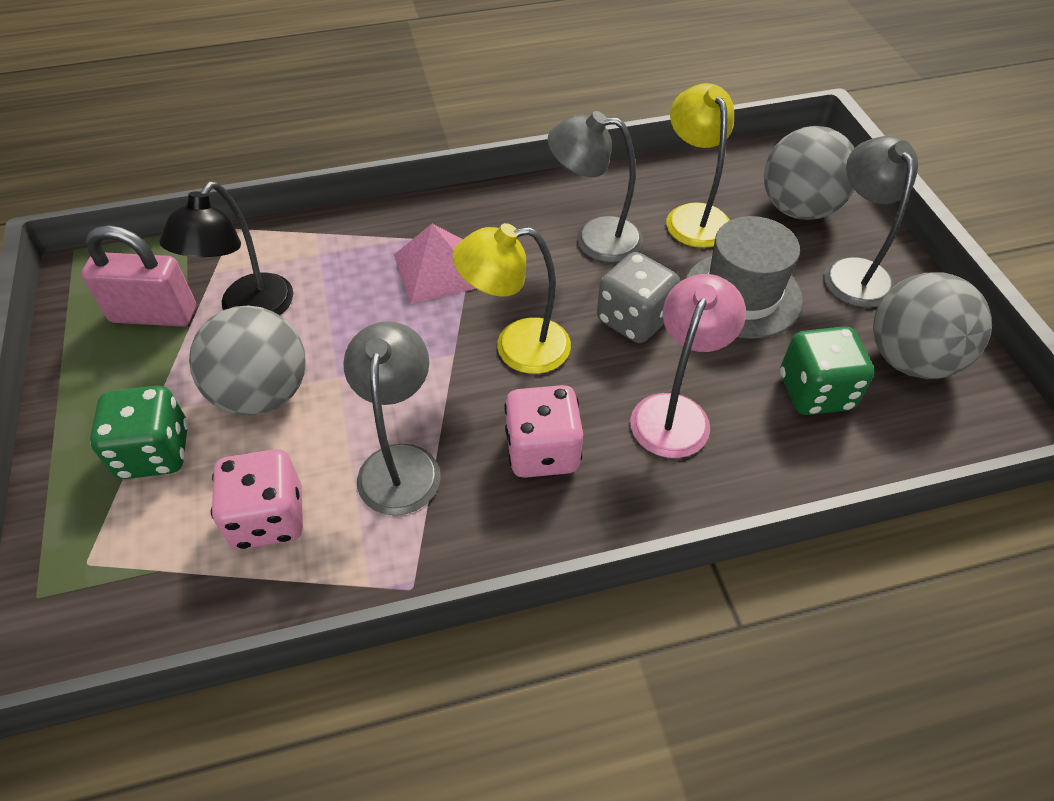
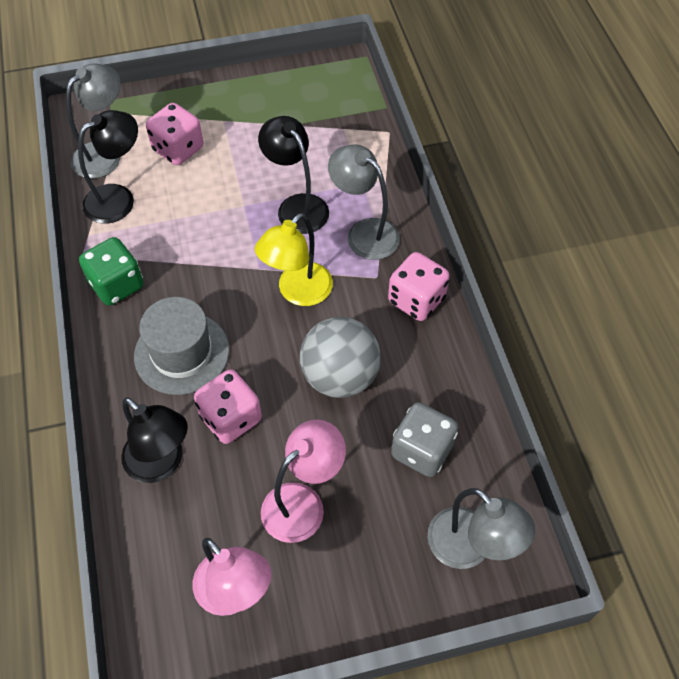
black lamp: [159,182,293,315] = 1 -> [78,110,138,224] [121,397,188,483] [258,116,329,234] = 3
green dice: [90,386,188,479] [780,326,874,415] = 2 -> [79,237,144,306] = 1
grey ball: [189,306,306,416] [764,126,855,220] [873,272,992,379] = 3 -> [300,317,381,398] = 1
pink dice: [211,449,303,549] [504,385,583,478] = 2 -> [146,103,204,165] [194,369,262,444] [388,252,450,321] = 3
pink lamp: [630,274,746,458] = 1 -> [193,538,272,616] [261,420,346,543] = 2
pink padlock: [81,225,196,327] = 1 -> none = 0
pink pyramid: [394,224,476,304] = 1 -> none = 0
yellow lamp: [453,223,571,374] [666,83,734,248] = 2 -> [255,213,333,306] = 1

